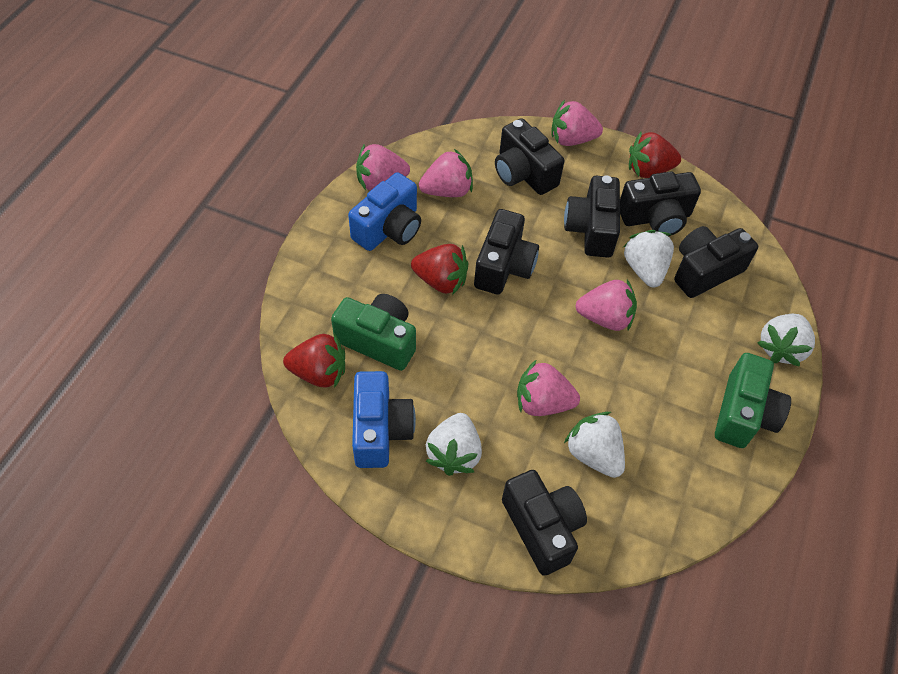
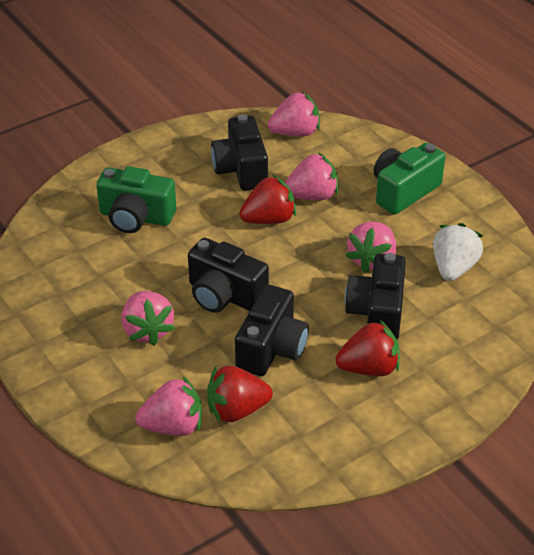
black camera: [474,209,539,294] [495,118,564,195] [502,470,587,576] [564,175,620,258] [620,172,701,236] [674,226,758,298] = 6 -> [188,238,269,313] [211,114,268,191] [235,285,309,376] [345,253,406,339] = 4
blue camera: [348,172,421,251] [352,371,416,468] = 2 -> none = 0
white strawberry: [426,413,482,476] [564,412,625,478] [624,230,674,287] [757,314,815,367] = 4 -> [433,223,483,281] = 1

